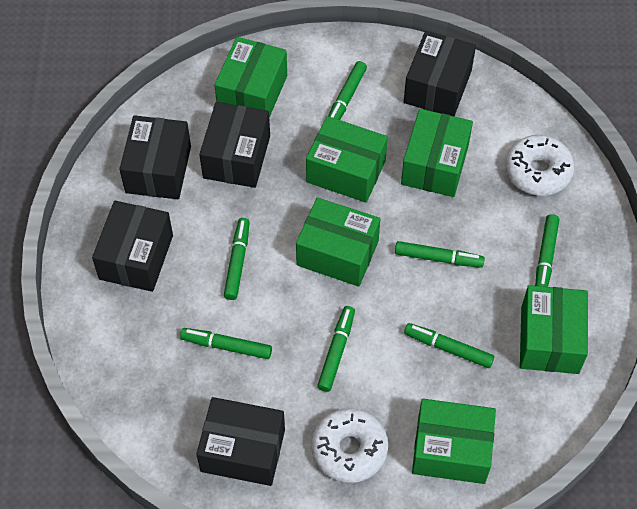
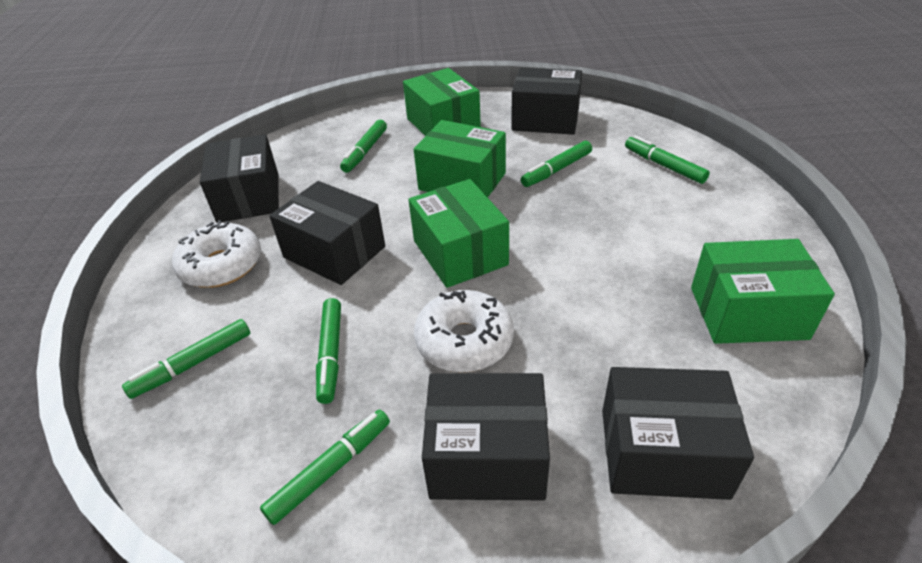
green box: [215,37,287,118] [296,197,380,287] [306,116,388,203] [401,109,473,197] [412,399,496,484] [520,285,588,374] = 6 -> [403,68,481,135] [408,179,509,288] [414,120,506,197] [691,239,835,344] = 4
green marker: [180,328,272,359] [224,218,250,300] [317,306,355,392] [328,61,367,120] [395,241,485,268] [404,323,494,368] [535,214,559,287] = 7 -> [122,319,250,399] [260,410,390,525] [316,298,341,404] [340,120,387,173] [521,141,592,187] [625,135,710,184] = 6

